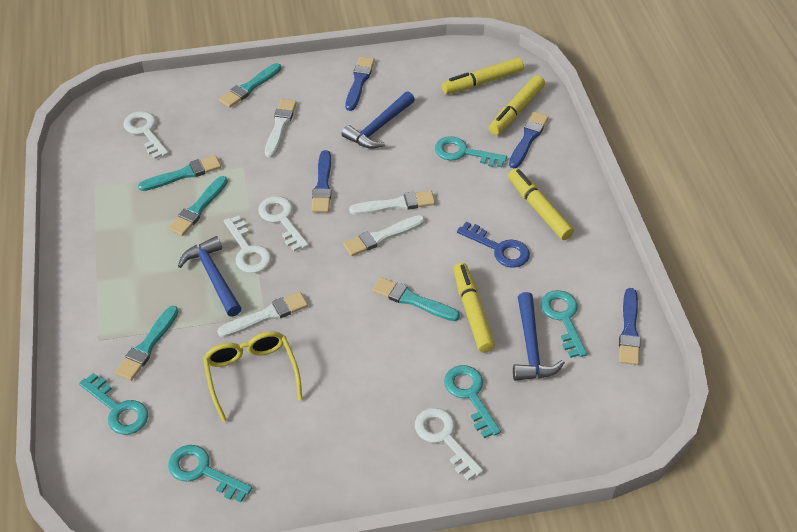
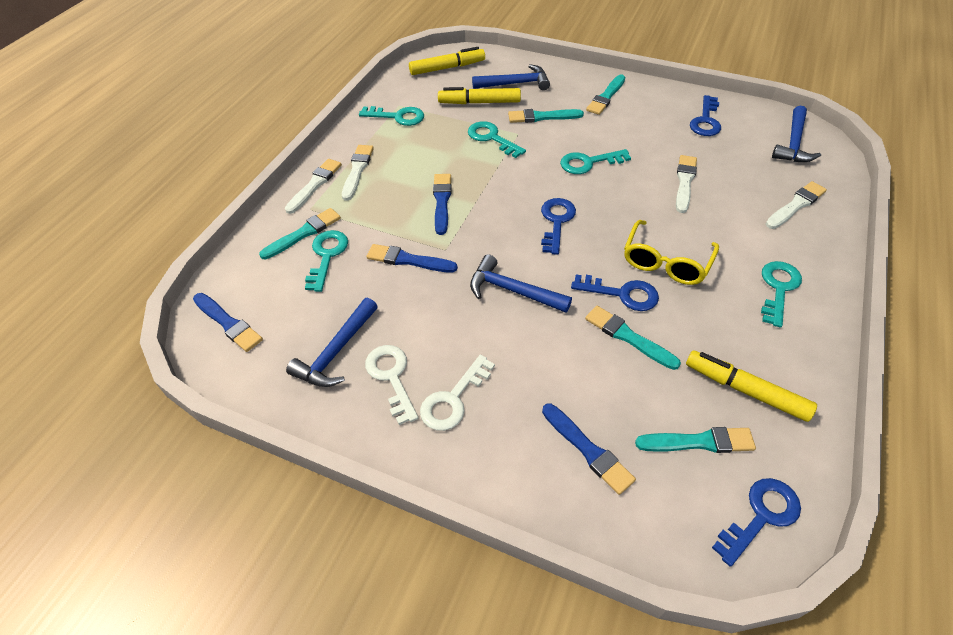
blue hammer: [178,236,242,317] [342,91,415,149] [513,292,565,381] = 3 -> [286,298,378,387] [470,254,572,313] [472,64,550,90] [772,106,821,162] = 4
blue key: [457,222,530,268] = 1 -> [541,198,576,255] [571,274,659,311] [690,95,721,136] [712,478,801,567] = 4
white key: [123,111,169,159] [224,215,271,273] [258,196,309,251] [415,408,484,480] = 4 -> [365,345,418,425] [420,354,495,431] = 2
yellow marker: [442,58,524,94] [453,263,495,353] [489,75,545,135] [508,168,574,240] = 4 -> [409,47,485,75] [438,87,521,104] [686,350,817,422] = 3

